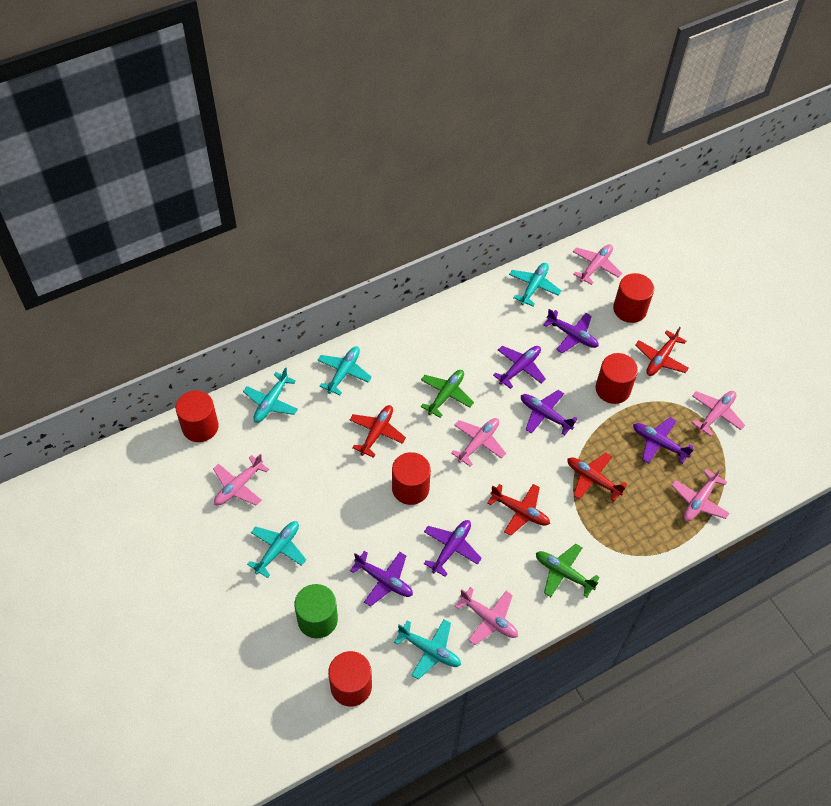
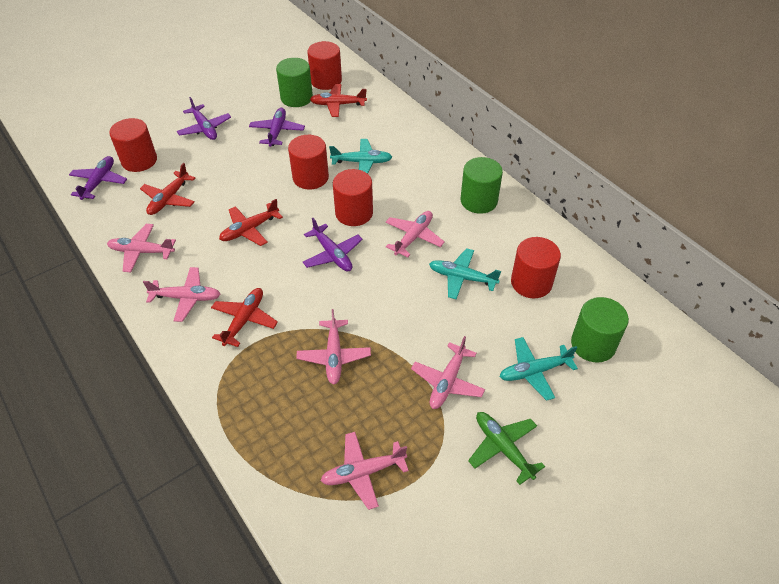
green cylinder: [294,584,338,638] = 1 -> [276,58,313,107] [461,157,503,214] [571,297,629,363] = 3
green plane: [421,370,474,418] [536,544,600,597] = 2 -> [468,412,545,485] = 1
purple plane: [350,551,413,607] [424,520,482,577] [493,346,546,389] [521,390,578,435] [543,309,599,353] [633,417,694,464] = 6 -> [69,156,127,200] [177,97,231,140] [249,108,305,147] [303,218,363,271] = 4
turquoise plane: [243,367,298,423] [247,521,306,578] [317,346,372,395] [394,619,461,680] [509,263,562,306] = 5 -> [329,139,392,174] [429,248,501,299] [499,337,578,401] = 3

